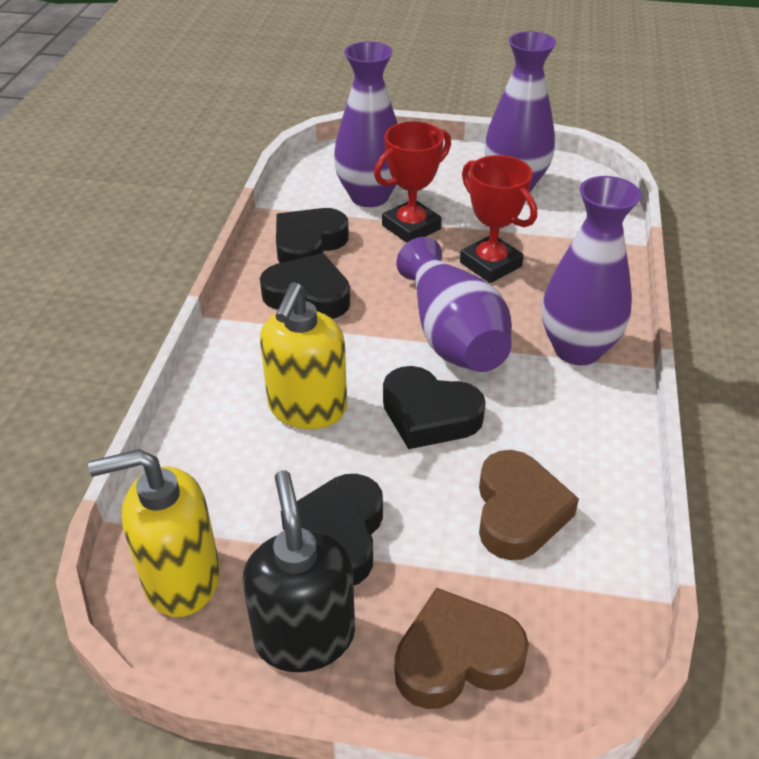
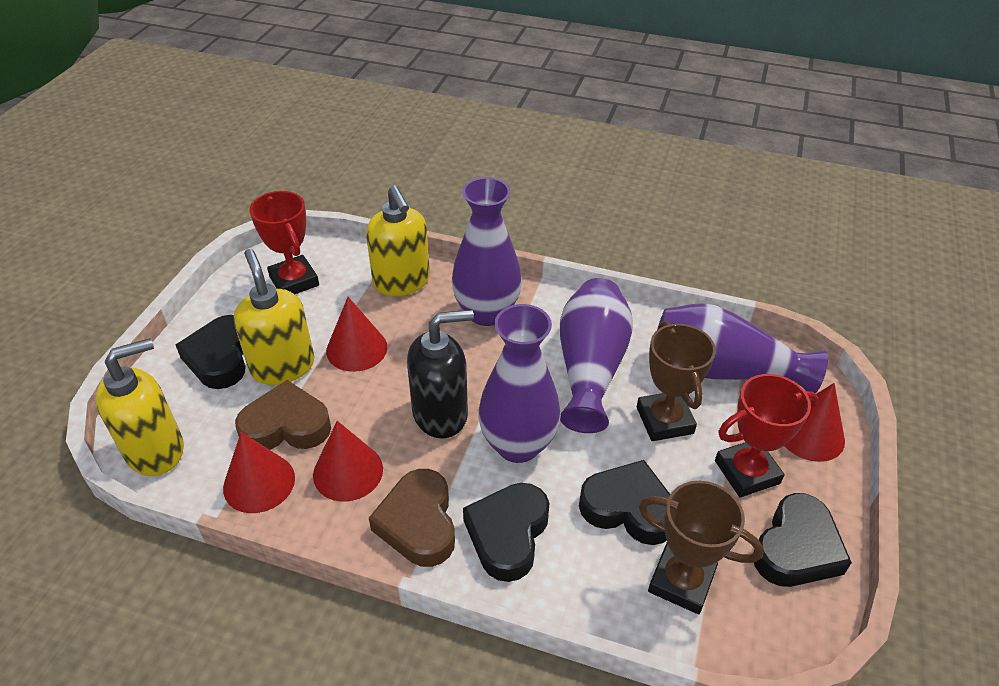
brown trophy: none = 0 -> [637,321,716,441] [639,481,764,614] = 2
red cone: none = 0 -> [223,432,295,513] [313,421,383,502] [326,297,387,372] [784,383,845,462] = 4
yellow soap dispenser: [88,449,220,617] [260,282,347,429] = 2 -> [96,338,184,476] [234,249,314,385] [366,186,430,296] = 3

